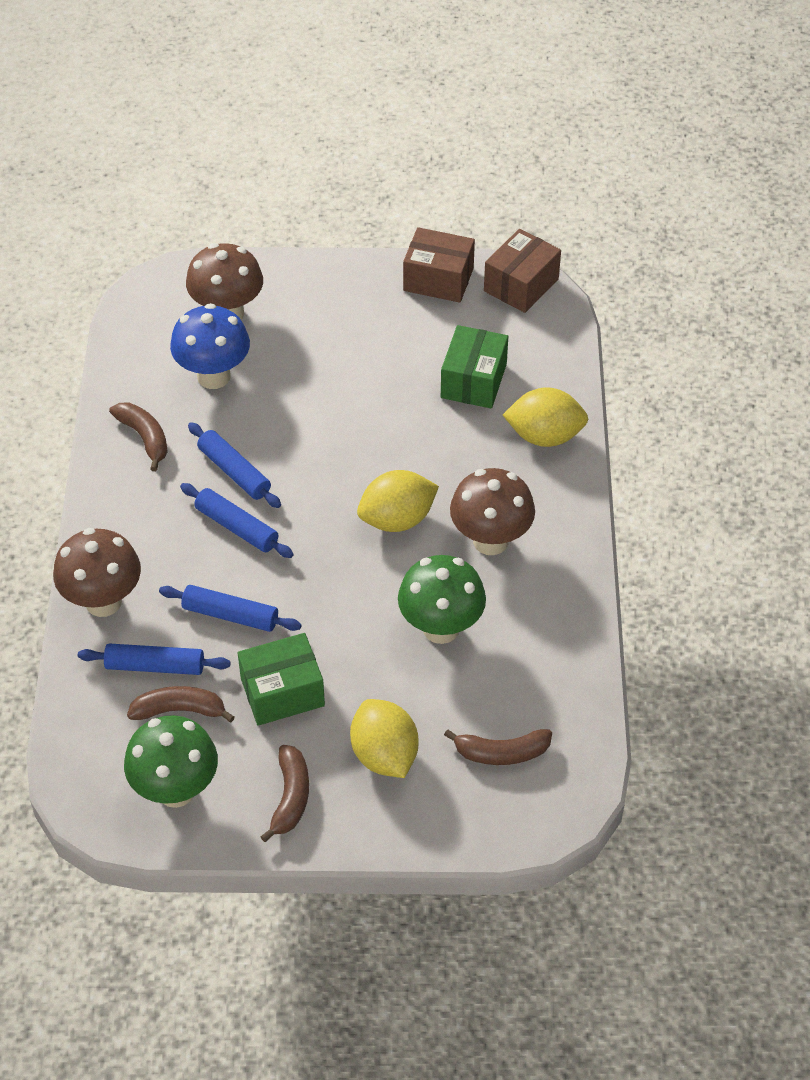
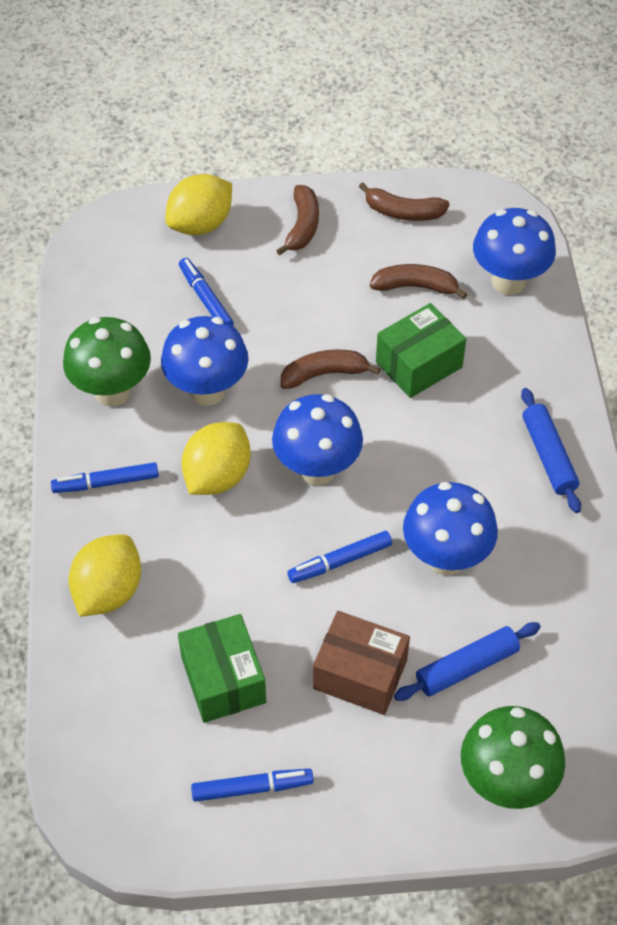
blue marker: none = 0 -> [51,462,159,493] [179,258,234,326] [191,769,314,802] [287,531,392,583] = 4
blue mushroom: [170,303,250,389] = 1 -> [161,316,249,406] [272,394,363,485] [403,482,498,575] [473,208,556,295] = 4
blue rolling pin: [78,643,230,675] [159,585,301,632] [180,483,294,558] [188,422,281,508] = 4 -> [394,622,540,701] [521,388,581,513] = 2
brown box: [403,227,475,303] [484,229,561,313] = 2 -> [313,611,410,715] = 1
brown mushroom: [53,528,141,617] [186,243,263,320] [450,468,535,555] = 3 -> none = 0

